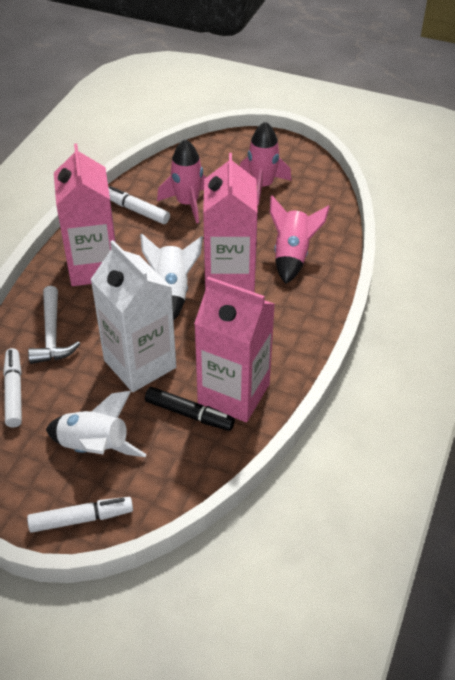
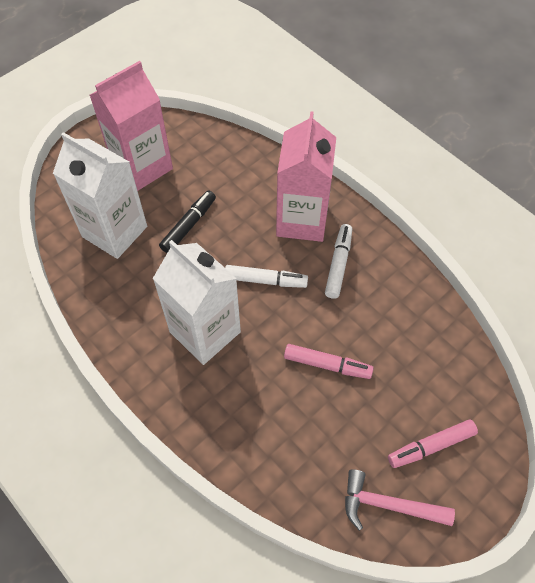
pink carton: [54,143,116,286] [194,277,275,422] [203,153,258,293] = 3 -> [90,61,173,191] [276,111,336,242] = 2
pink hammer: none = 0 -> [345,469,455,531] = 1
pink marker: none = 0 -> [284,344,374,379] [388,419,478,468] = 2
pink rocket: [157,139,206,224] [240,121,292,206] [270,195,330,284] = 3 -> none = 0
white carton: [90,240,176,392] = 1 -> [53,132,147,259] [153,240,241,365] = 2
white hammer: [28,286,80,364] = 1 -> none = 0
white marker: [3,348,22,427] [27,497,133,533] [108,186,170,224] = 3 -> [225,265,308,288] [325,224,352,299] = 2
white rocket: [46,391,147,457] [140,234,203,321] = 2 -> none = 0

